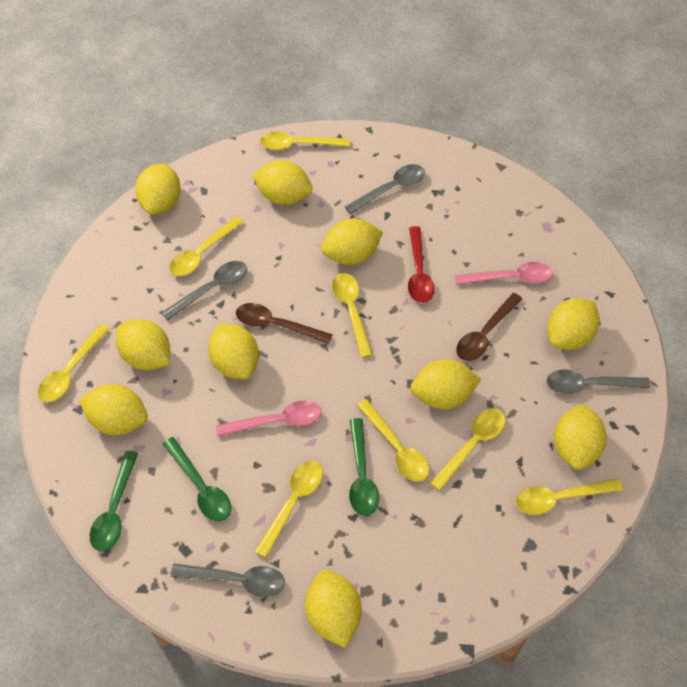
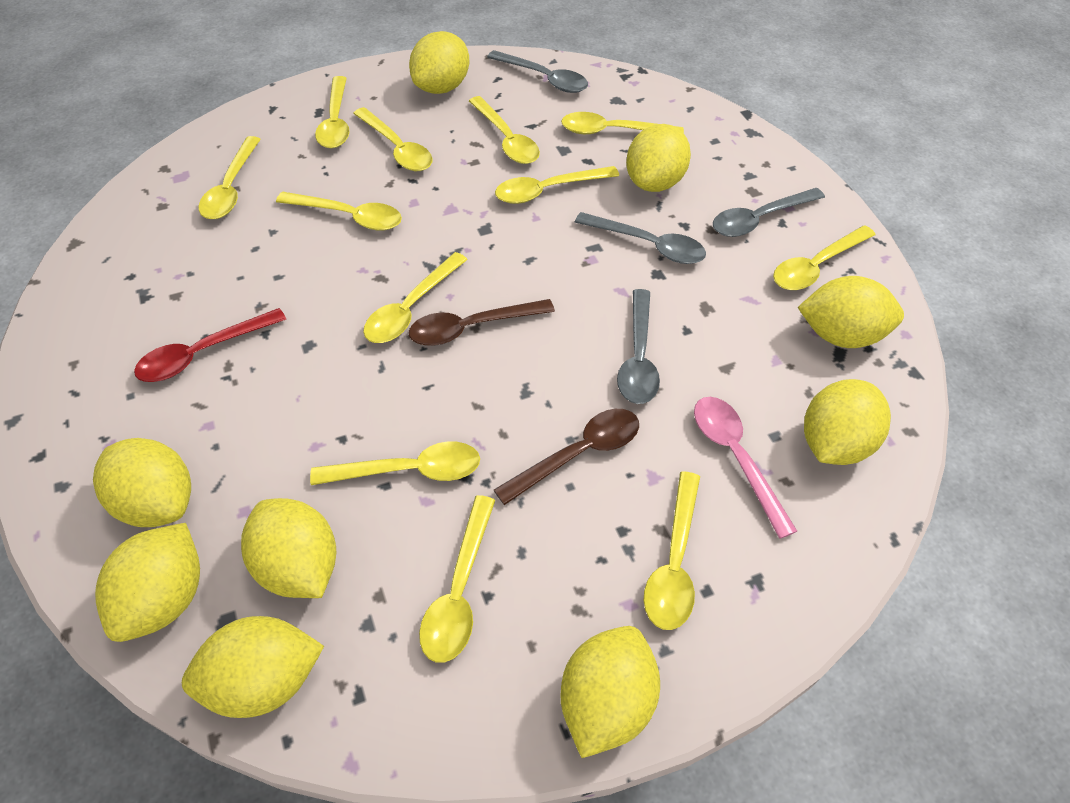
green spoon: [90,451,138,551] [163,437,231,521] [349,418,379,516] = 3 -> none = 0
pink spoon: [216,401,321,437] [455,262,553,285] = 2 -> [694,397,797,539] = 1
yellow lemon: [79,384,148,435] [116,319,170,370] [135,164,181,214] [208,324,259,379] [252,160,313,205] [305,570,362,648] [321,218,383,265] [410,359,481,409] [547,298,600,350] [554,404,607,470] = 10 -> [93,438,191,527] [95,523,200,642] [182,616,324,718] [241,498,336,598] [409,31,469,94] [560,626,660,758] [626,124,691,192] [798,276,904,348] [804,379,891,465] = 9
yellow spoon: [38,324,110,403] [169,216,244,276] [255,461,323,558] [260,131,350,150] [332,273,373,358] [357,399,429,482] [430,409,505,491] [516,479,623,515] = 8 -> [199,136,261,219] [276,191,402,231] [310,441,480,485] [315,76,350,148] [353,107,432,171] [363,252,468,343] [419,495,495,663] [469,96,540,164] [495,166,619,204] [561,112,684,134] [643,471,700,630] [773,225,875,290] = 12

